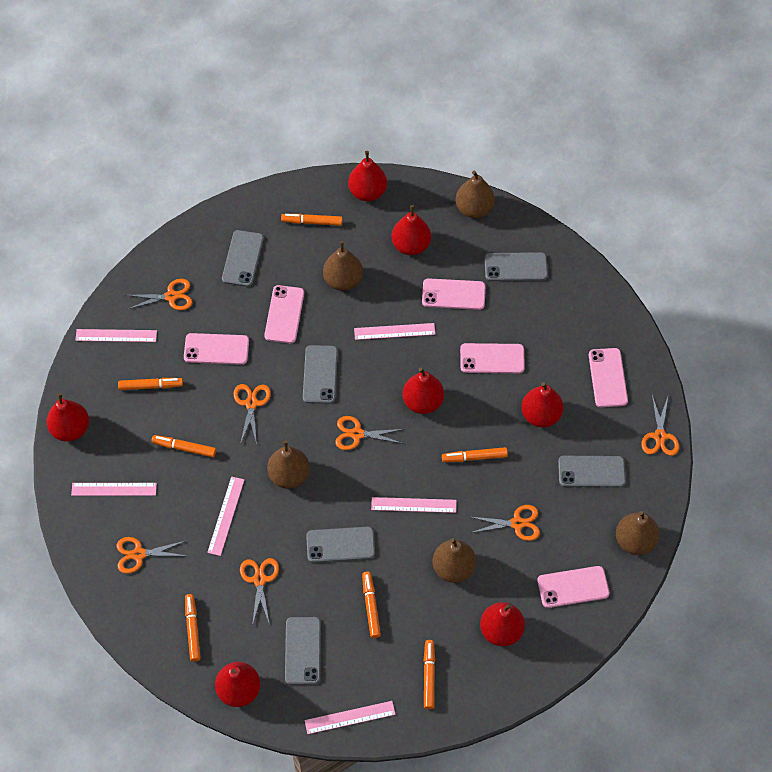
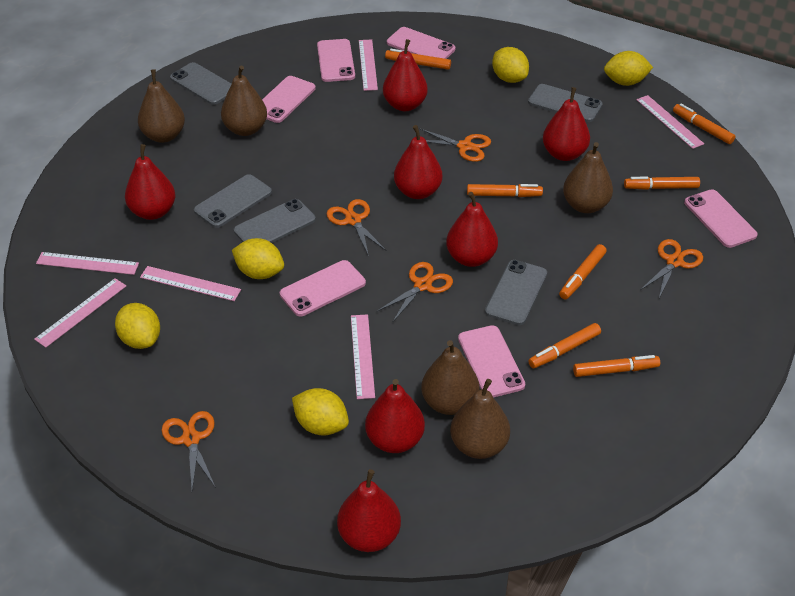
grey phone: [222,230,264,287] [285,617,321,685] [303,345,338,404] [306,527,375,563] [485,252,548,281] [558,456,626,487] = 6 -> [170,62,231,105] [194,174,272,228] [234,199,316,243] [485,260,547,325] [528,84,603,122] = 5
orange scissors: [116,537,185,574] [127,279,192,310] [233,384,271,445] [240,558,279,626] [335,416,404,450] [470,505,540,541] [641,395,679,456] = 7 -> [162,411,216,490] [326,199,387,256] [377,262,453,322] [419,128,491,162] [640,239,703,298] = 5
yellow lemon: none = 0 -> [115,303,160,349] [232,238,284,279] [292,388,349,436] [492,47,529,83] [604,51,653,86] = 5

